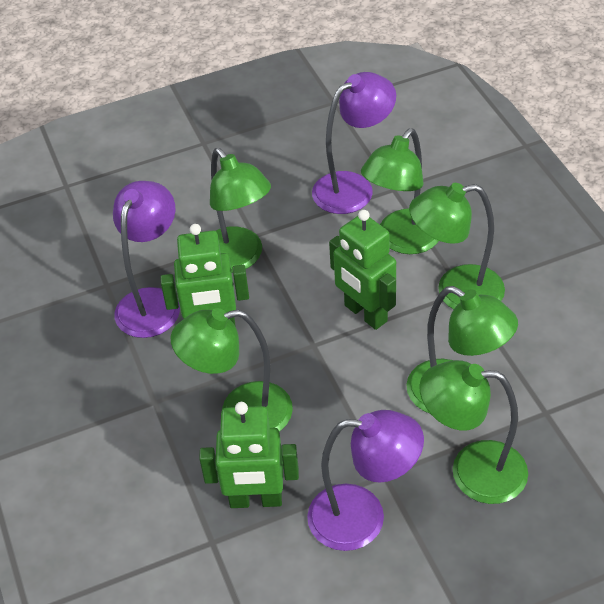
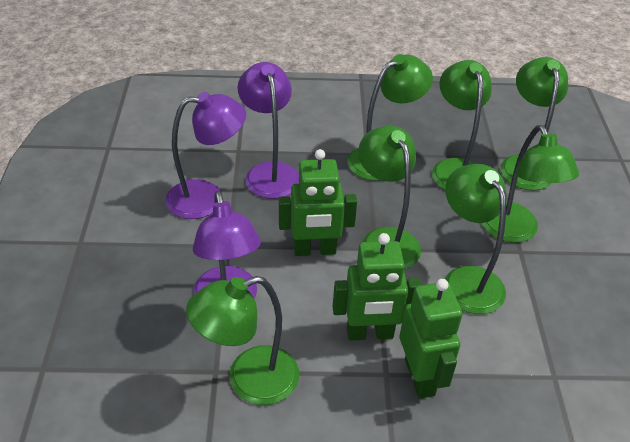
green lamp: [171,308,293,432] [210,148,271,273] [361,128,438,254] [406,286,518,413] [409,183,505,309] [419,360,528,504] = 6 -> [186,276,299,405] [347,54,433,181] [358,126,421,270] [432,60,492,190] [445,164,506,314] [482,125,579,243] [501,57,568,191] = 7

